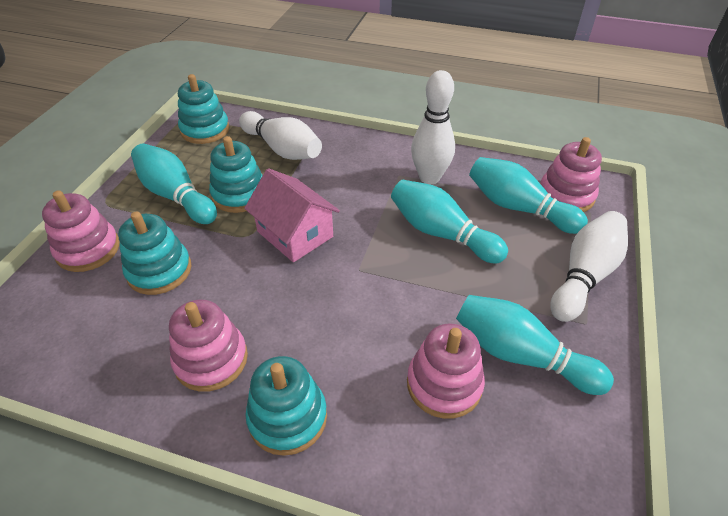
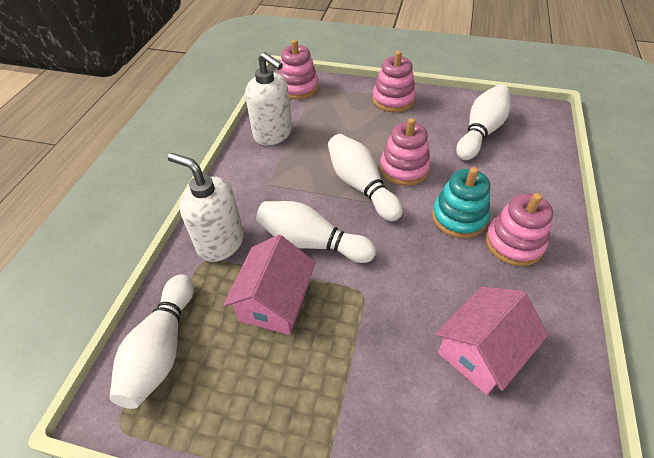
pink house: [244,168,340,262] = 1 -> [223,235,316,335] [435,287,548,395] = 2
turquoise bowling pin: [131,144,217,224] [391,180,508,263] [456,295,614,395] [469,157,588,234] = 4 -> none = 0
turquoise stacking toy: [118,211,191,295] [178,74,229,144] [209,136,263,213] [246,356,327,456] = 4 -> [432,167,490,238] = 1
white bowling pin: [239,111,322,160] [411,70,455,184] [550,211,628,322] = 3 -> [109,274,194,409] [256,201,376,263] [328,134,403,221] [456,85,510,160] = 4
white soap dispenser: none = 0 -> [168,153,244,262] [245,52,292,145] = 2

